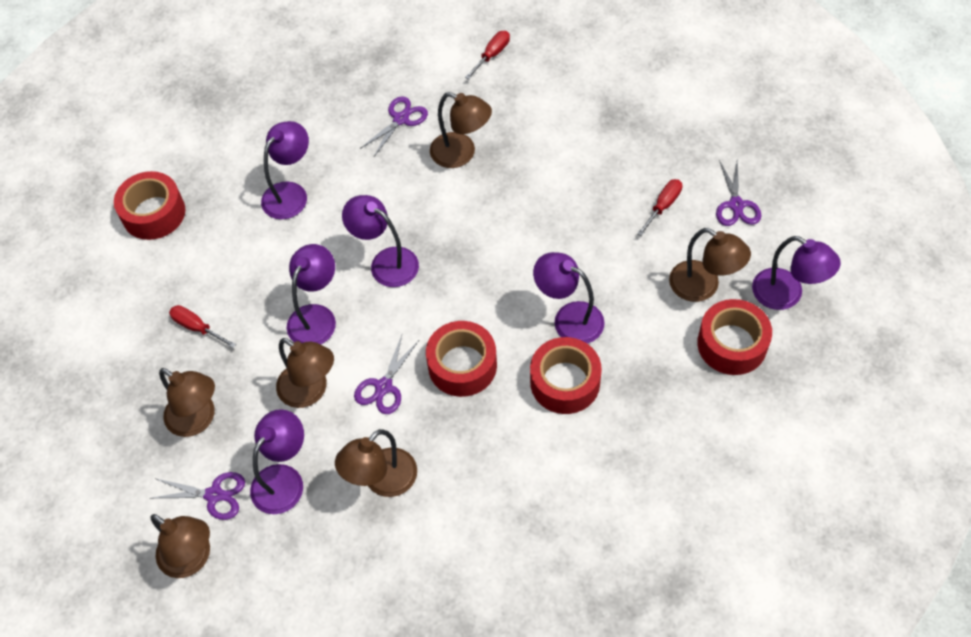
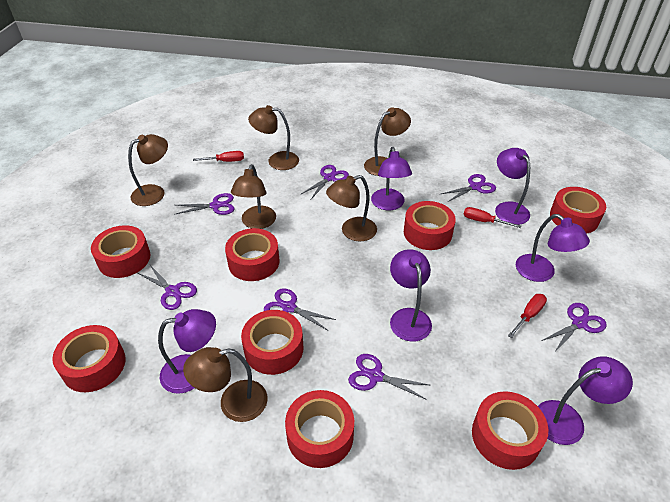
purple scissors: [152,472,245,520] [354,335,419,414] [360,96,428,156] [716,160,761,226] = 4 -> [138,265,197,310] [174,193,234,215] [264,288,336,330] [301,165,349,199] [348,354,429,400] [441,174,496,202] [541,303,607,353] = 7
red tape: [114,171,185,240] [426,321,497,397] [530,337,602,414] [697,299,772,375] = 4 -> [53,325,126,392] [91,225,150,278] [225,228,280,281] [241,310,303,375] [285,390,354,468] [404,201,456,250] [472,391,548,470] [550,187,606,233] = 8

